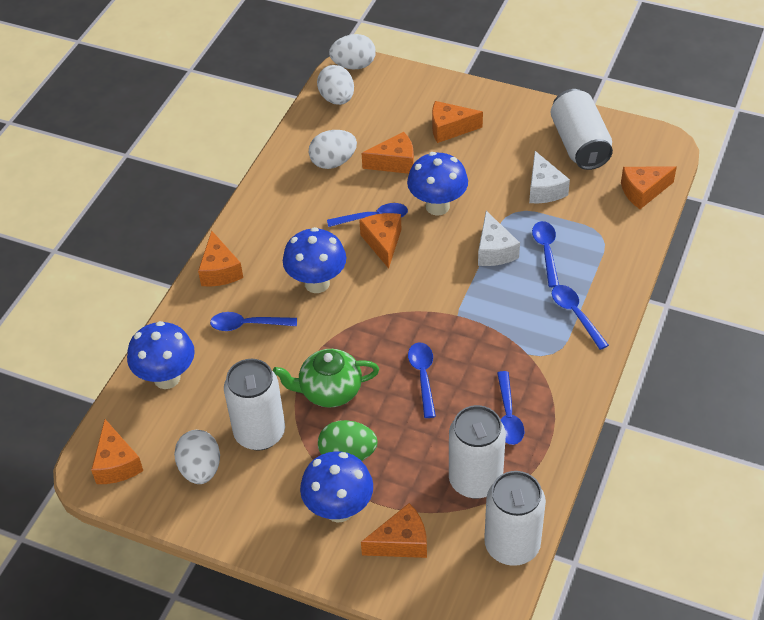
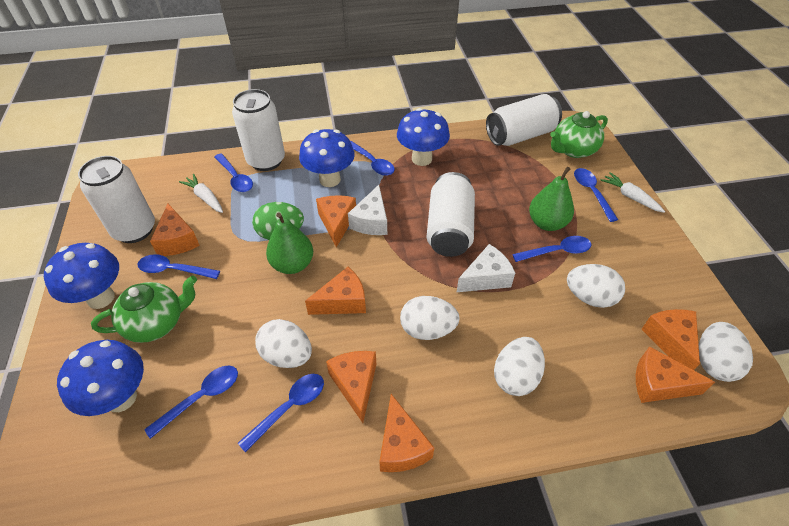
blue spoon: [210,312,297,331] [327,203,408,227] [408,342,436,418] [497,371,524,445] [532,221,559,287] [552,285,609,350] = 6 -> [137,254,220,279] [144,366,238,439] [215,153,253,192] [238,374,324,452] [350,141,395,176] [512,236,592,262] [574,168,618,222] = 7
green pear: none = 0 -> [266,212,313,274] [529,167,574,231] = 2
green teapot: [273,349,379,408] = 1 -> [91,276,197,343] [550,111,608,158] = 2
white carrot: none = 0 -> [179,174,223,213] [600,172,665,213] = 2
white egg: [174,430,220,484] [309,130,357,169] [317,65,354,105] [329,34,376,69] = 4 -> [255,319,312,368] [400,296,460,340] [494,337,545,396] [567,264,625,308] [699,322,753,382] = 5

